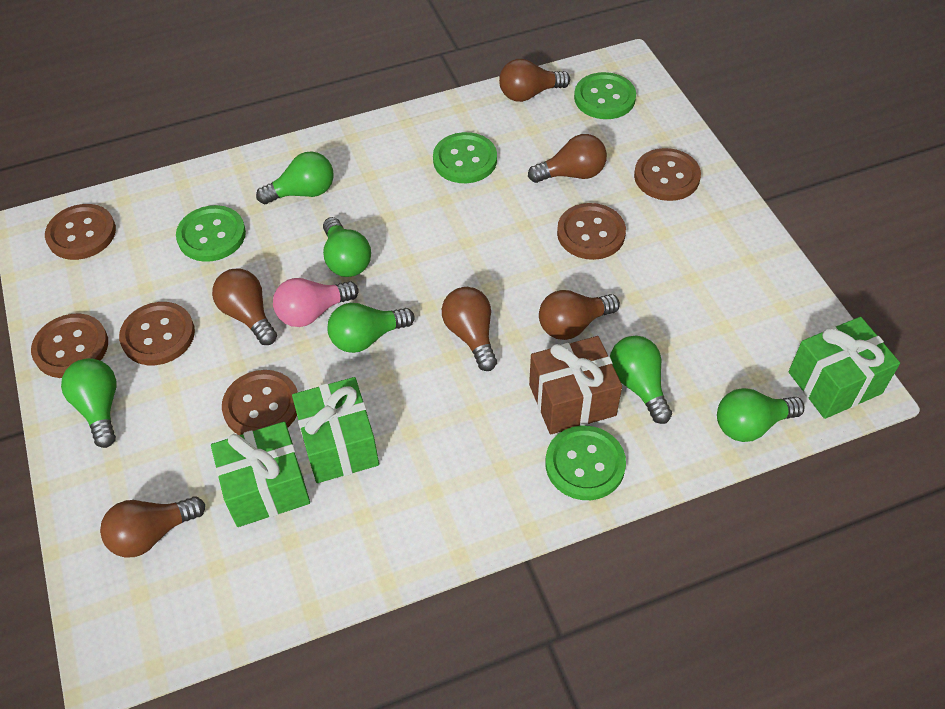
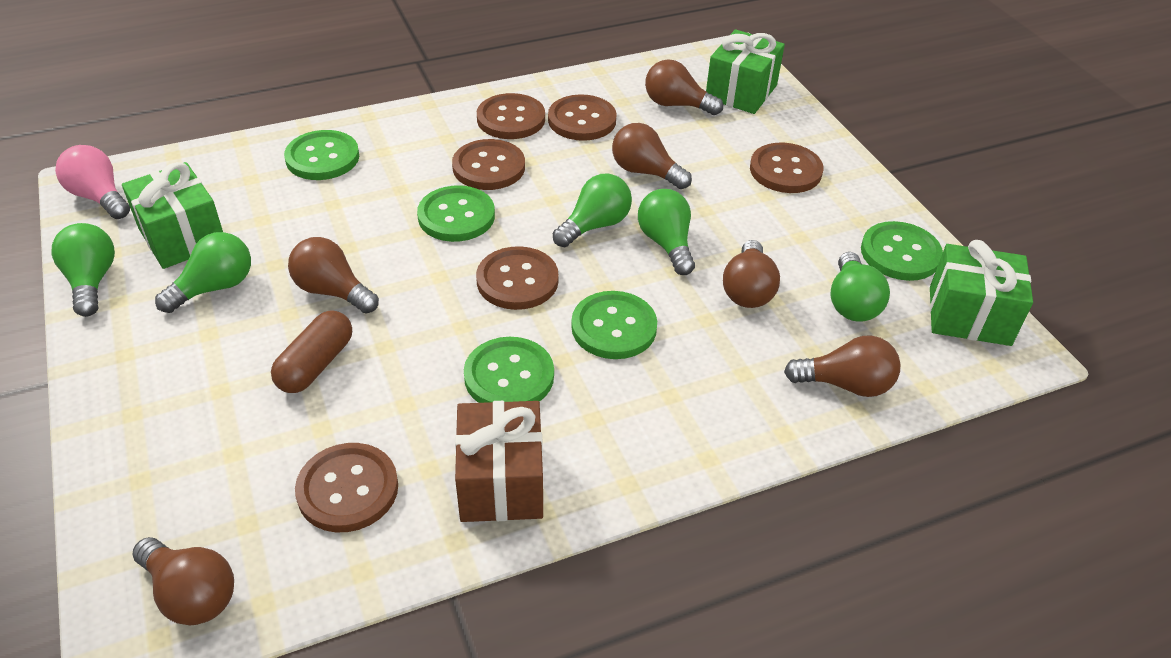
brown capsule: none = 0 -> [271,311,352,393] = 1
green button: [176,205,246,262] [433,132,497,183] [546,426,626,500] [574,72,636,119] = 4 -> [284,130,359,180] [417,185,495,242] [464,337,554,403] [571,291,657,359] [861,221,943,281] = 5
green light bulb: [61,358,117,448] [256,151,334,204] [323,217,371,277] [327,303,415,353] [610,336,672,424] [717,388,804,442] = 6 -> [52,223,115,317] [155,232,251,313] [553,174,632,247] [638,189,695,275] [830,252,890,322] = 5

